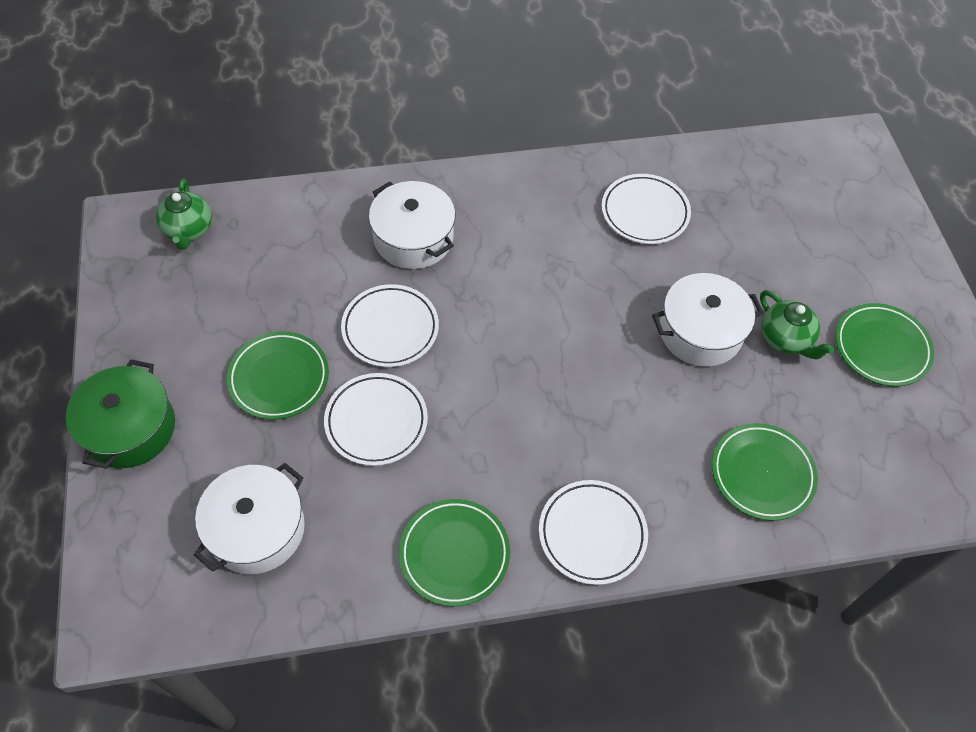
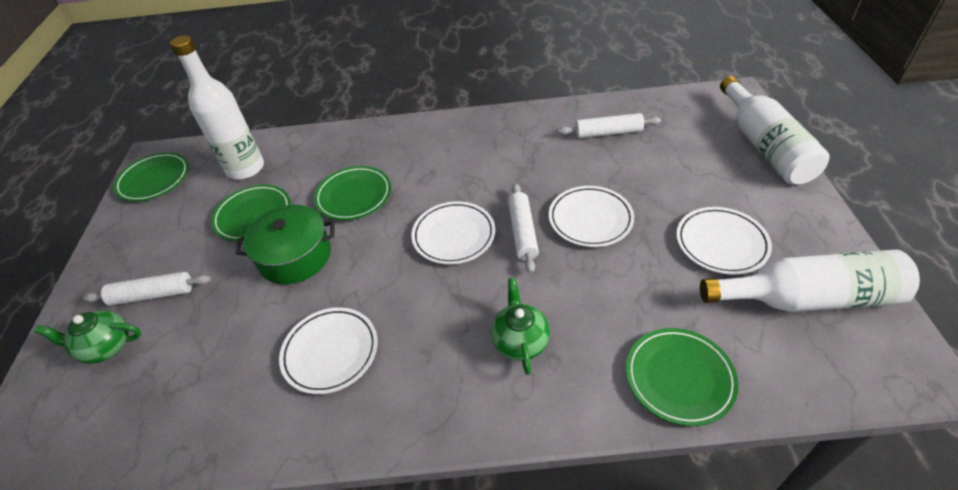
white bottle: none = 0 -> [170,35,264,180] [700,250,920,312] [720,76,830,185] = 3
white pot: [194,463,305,574] [369,181,455,269] [652,273,764,367] = 3 -> none = 0
white rolling pin: none = 0 -> [83,272,211,306] [508,183,539,273] [558,113,661,138] = 3

